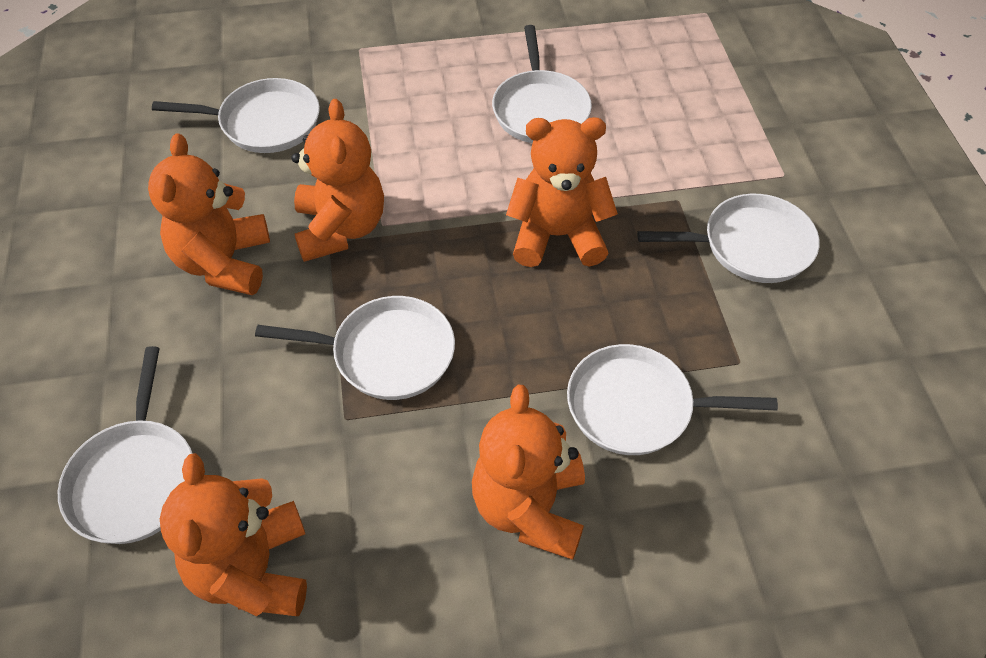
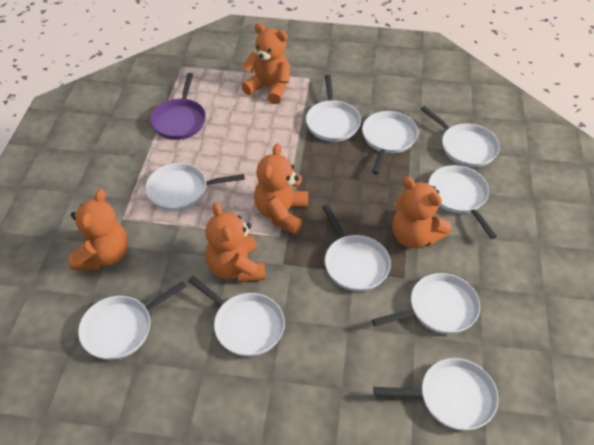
purple pan: none = 0 -> [150,73,206,140] = 1
white pan: [58,346,193,544] [152,78,320,153] [255,296,455,400] [492,25,592,143] [567,344,778,455] [637,194,820,283] = 6 -> [78,281,186,360] [145,163,245,211] [188,276,285,357] [306,75,361,142] [322,205,391,291] [362,111,418,174] [372,273,480,334] [373,358,499,430] [420,106,500,167] [428,165,497,239] = 10

